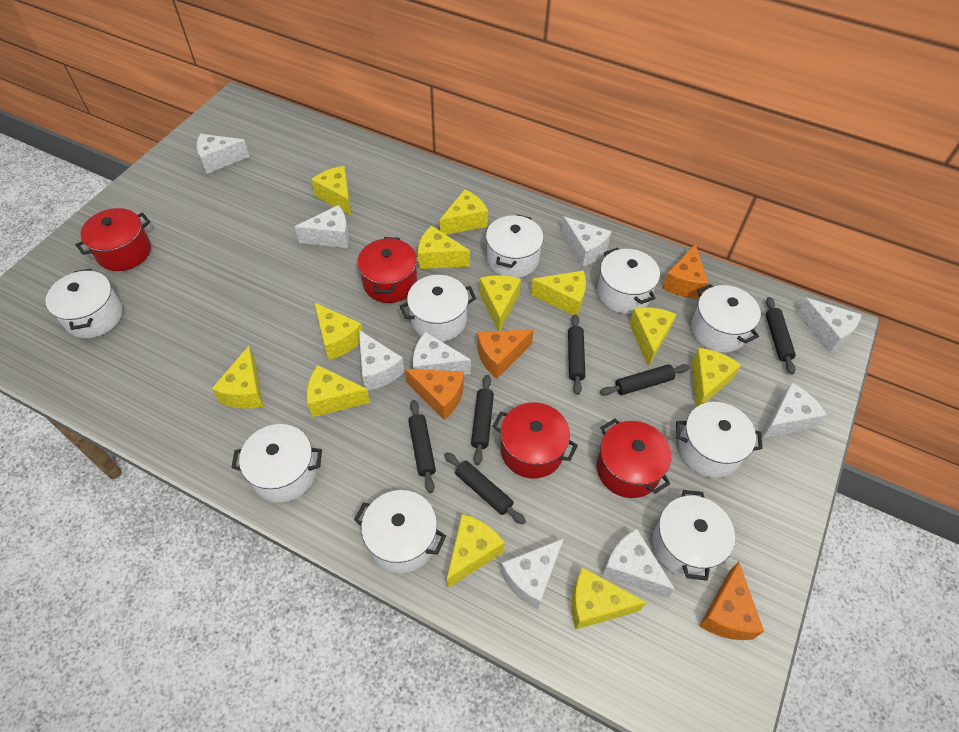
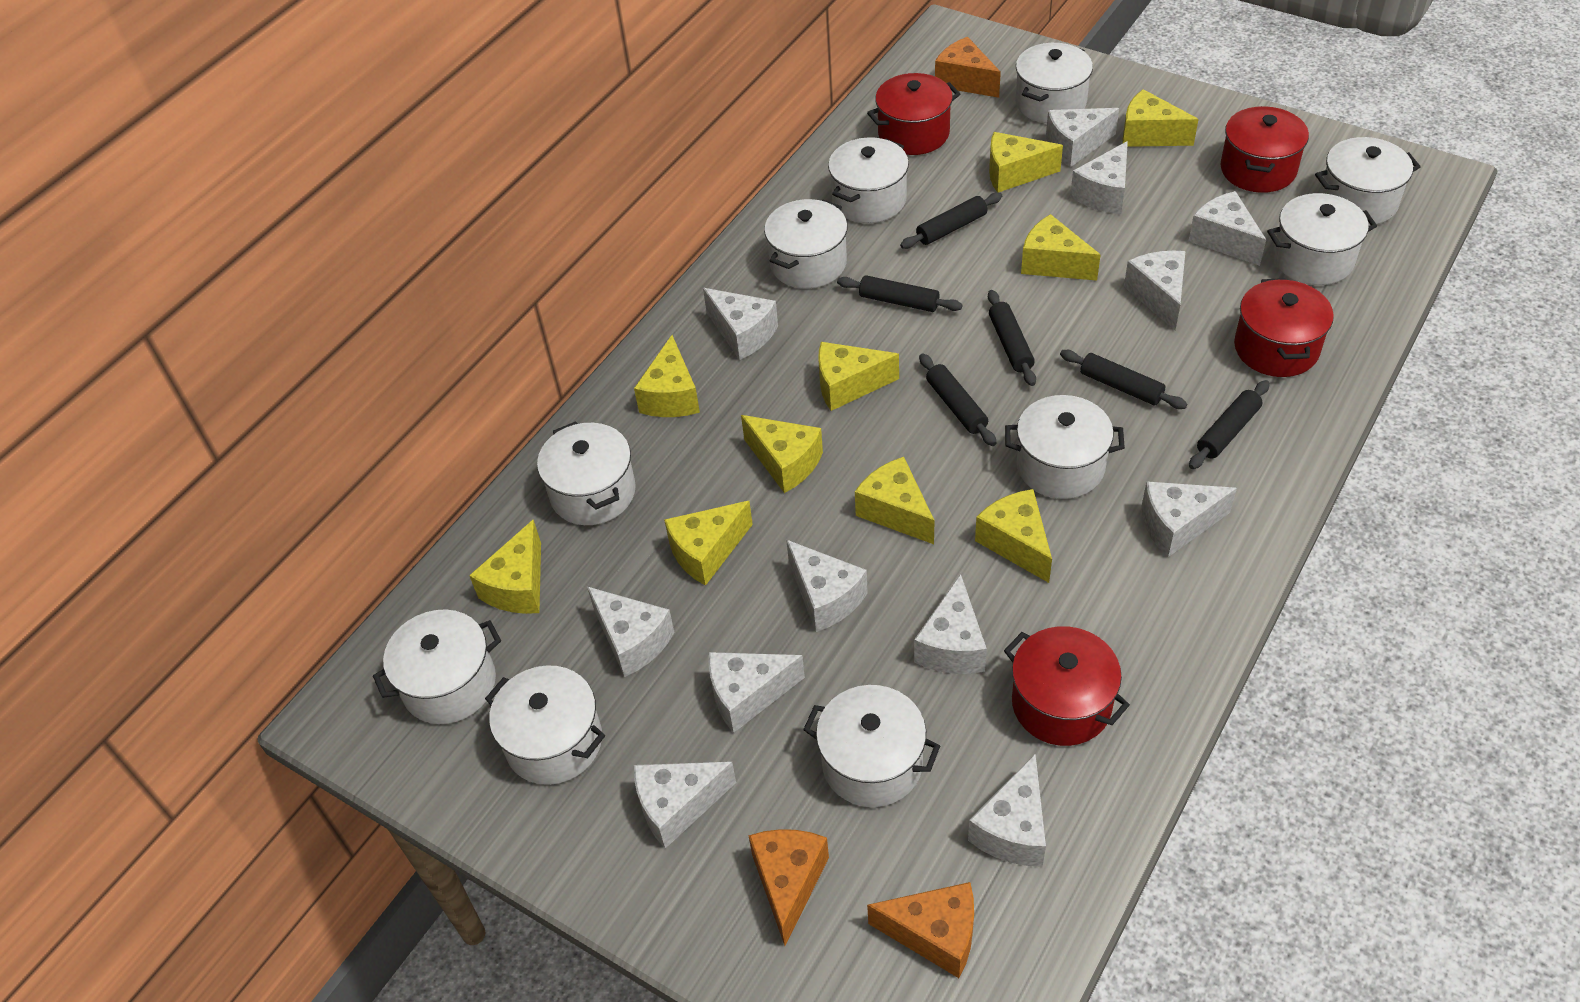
orange cheese: [405,369,464,420] [477,329,534,379] [662,244,708,298] [699,562,764,640] = 4 -> [748,829,829,946] [867,882,974,978] [935,37,1001,98] = 3
white cheese: [197,134,250,174] [295,205,349,248] [359,330,404,390] [413,332,471,375] [500,538,564,610] [561,216,612,267] [602,529,675,598] [762,382,827,438] [797,298,862,353] = 9 -> [587,587,675,677] [634,762,736,849] [703,288,778,360] [708,652,805,733] [786,540,868,632] [914,574,987,674] [968,754,1046,867] [1046,108,1119,167] [1070,141,1128,214] [1124,251,1185,330] [1142,481,1237,557] [1188,191,1266,266] = 12
white pot: [46,269,123,338] [231,424,322,502] [354,490,446,573] [400,275,476,342] [486,214,544,278] [597,247,660,314] [652,490,735,581] [676,402,763,478] [691,284,761,352] = 9 -> [373,610,501,724] [485,665,605,785] [537,421,636,525] [764,199,848,289] [803,685,940,807] [828,137,909,223] [1005,395,1125,499] [1016,43,1093,123] [1267,193,1377,285] [1315,137,1420,226] = 10
yellow cheese: [212,346,263,409] [307,365,370,417] [311,166,352,216] [314,302,363,360] [418,226,470,269] [440,189,488,235] [447,514,505,588] [479,275,521,331] [531,270,586,315] [572,567,646,629] [629,307,676,367] [692,348,741,407] = 12 -> [469,520,541,614] [634,335,700,417] [664,501,753,586] [741,415,823,493] [818,342,899,411] [855,457,935,544] [975,489,1052,583] [989,132,1063,193] [1021,214,1100,281] [1122,89,1199,147] = 10

